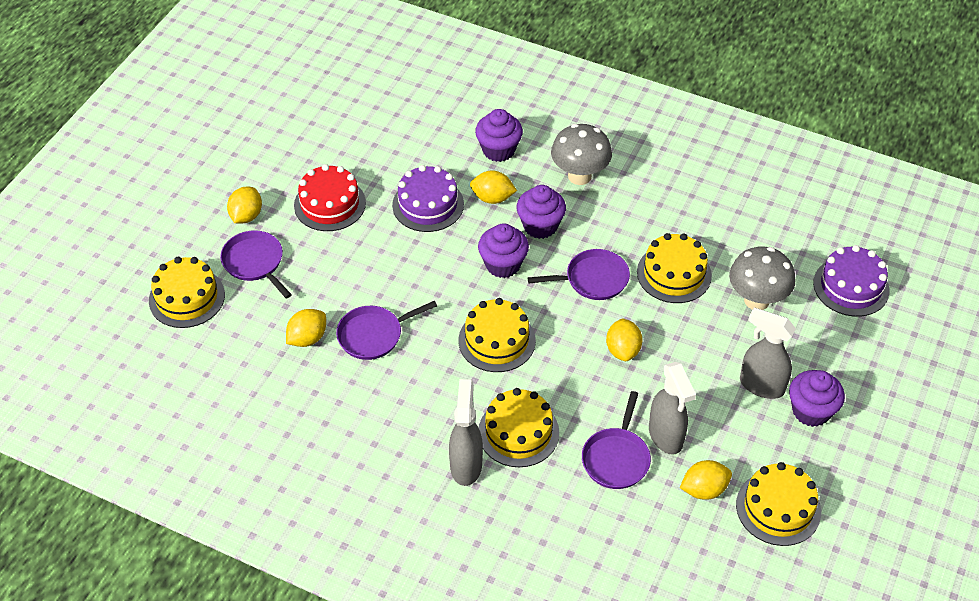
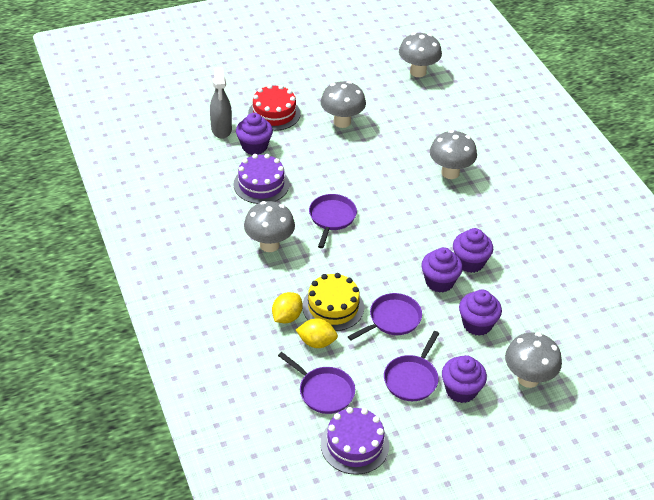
grey mushroom: [551,124,612,185] [729,246,795,310] = 2 -> [244,201,295,252] [321,81,366,128] [399,33,442,77] [430,130,477,179] [505,332,562,388] = 5
grey spray bottle: [449,379,483,486] [649,362,696,455] [740,308,796,399] = 3 -> [210,67,232,139] = 1
purple cupcake: [475,109,523,162] [478,223,529,278] [517,185,566,239] [789,370,845,427] = 4 -> [236,113,273,155] [421,247,463,293] [442,355,487,403] [453,228,493,273] [459,290,502,336] = 5
yellow cake: [149,257,225,328] [459,298,536,372] [479,388,559,467] [637,233,712,303] [736,462,821,546] = 5 -> [302,273,364,331] = 1
yellow lemon: [227,187,262,224] [286,309,326,347] [470,170,517,204] [606,318,643,361] [680,460,732,500] = 5 -> [272,292,303,323] [296,318,338,348] = 2

